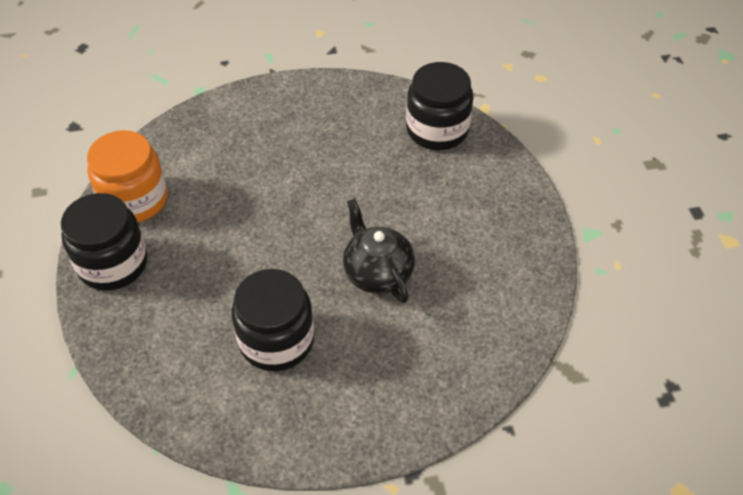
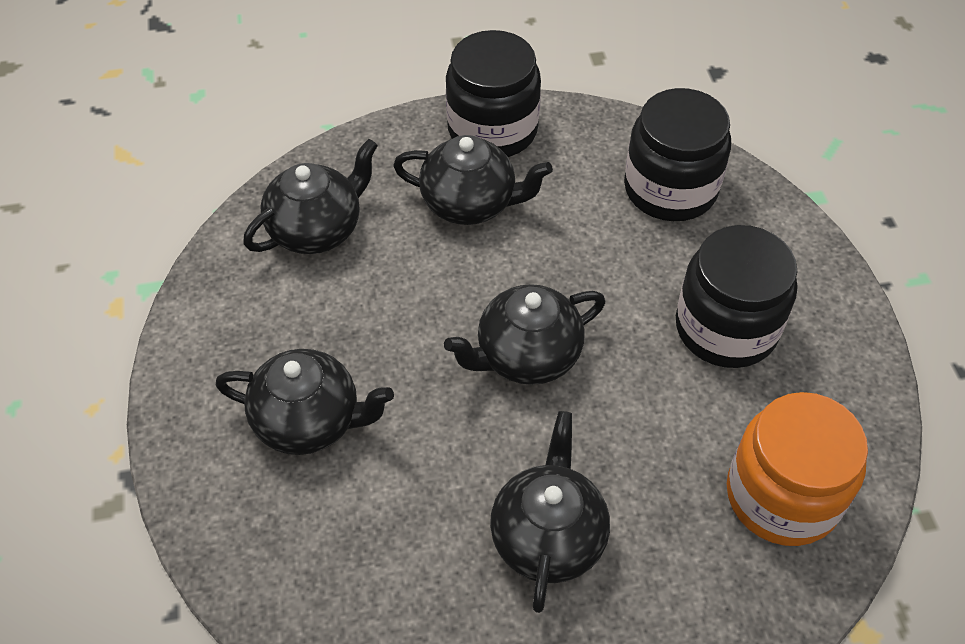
black teapot: [343,198,415,303] = 1 -> [216,349,394,455] [243,139,378,254] [393,135,553,225] [444,284,605,385] [490,411,610,613] = 5

